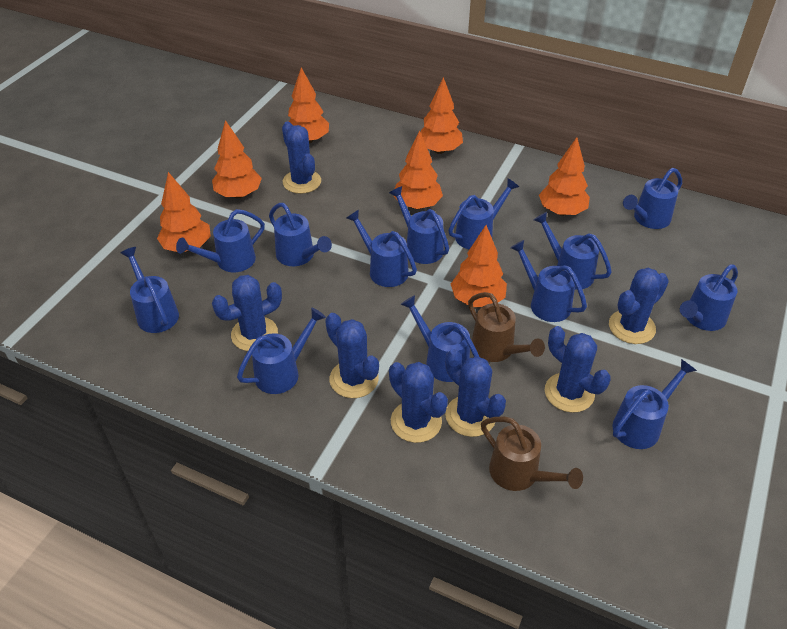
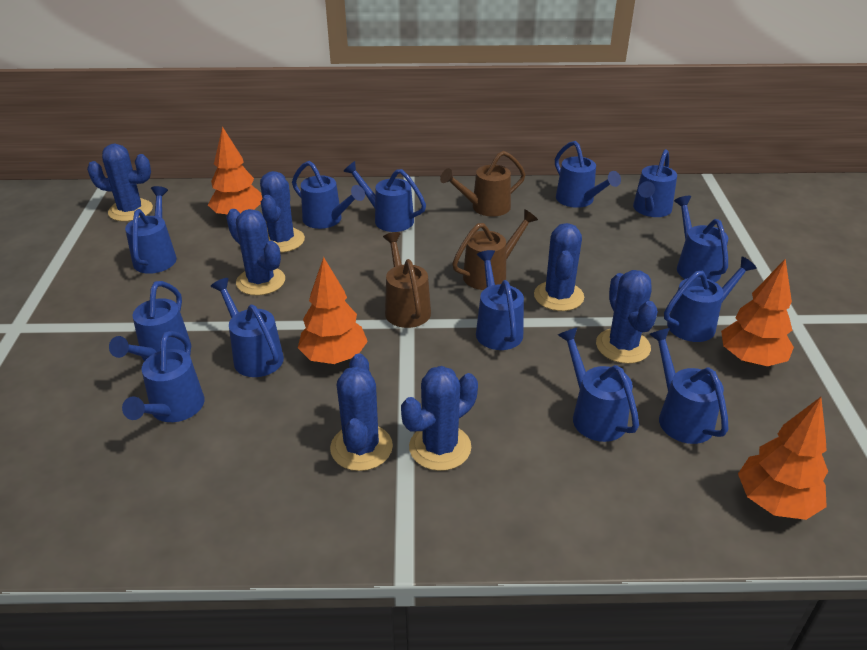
brown watering can: [468,292,545,362] [481,417,583,491] = 2 -> [383,232,431,328] [440,151,526,217] [452,209,538,290] = 3
orange tree: [157,172,211,252] [212,120,262,198] [288,67,329,143] [393,130,443,209] [420,77,463,154] [451,225,507,307] [539,137,590,216] = 7 -> [208,126,262,214] [298,257,368,364] [721,258,794,366] [738,397,828,520] = 4

